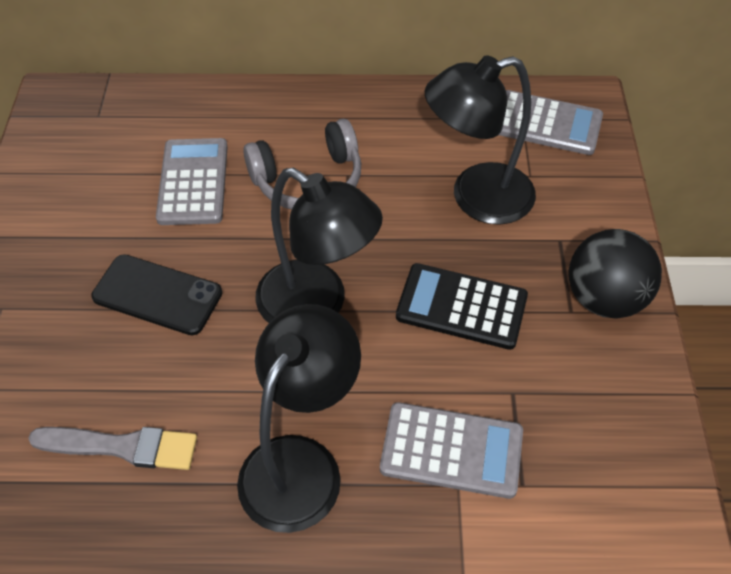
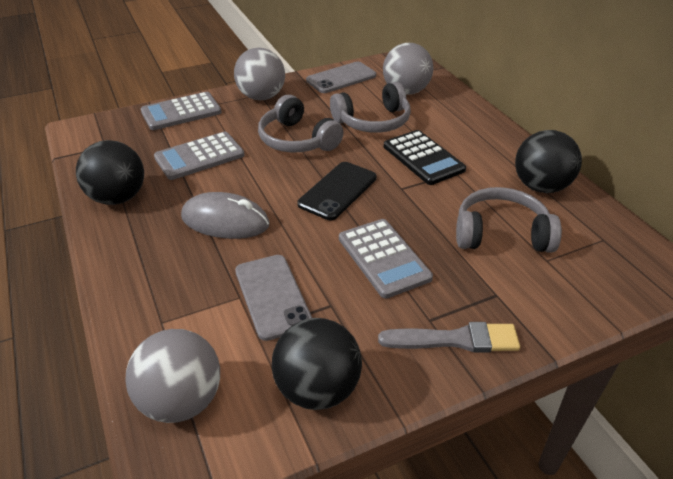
black ball: [569,229,662,319] = 1 -> [76,140,144,205] [272,318,362,410] [515,130,582,193] = 3
black lamp: [237,304,361,533] [255,168,383,323] [425,55,536,225] = 3 -> none = 0
grey ball: none = 0 -> [125,329,220,423] [234,48,285,100] [383,43,433,95] = 3
grey headphones: [243,119,361,209] = 1 -> [258,95,343,153] [330,82,411,133] [456,187,562,253] = 3
grey mouse: none = 0 -> [181,192,270,239] = 1
grey phone: none = 0 -> [235,255,312,341] [306,62,376,93] = 2

